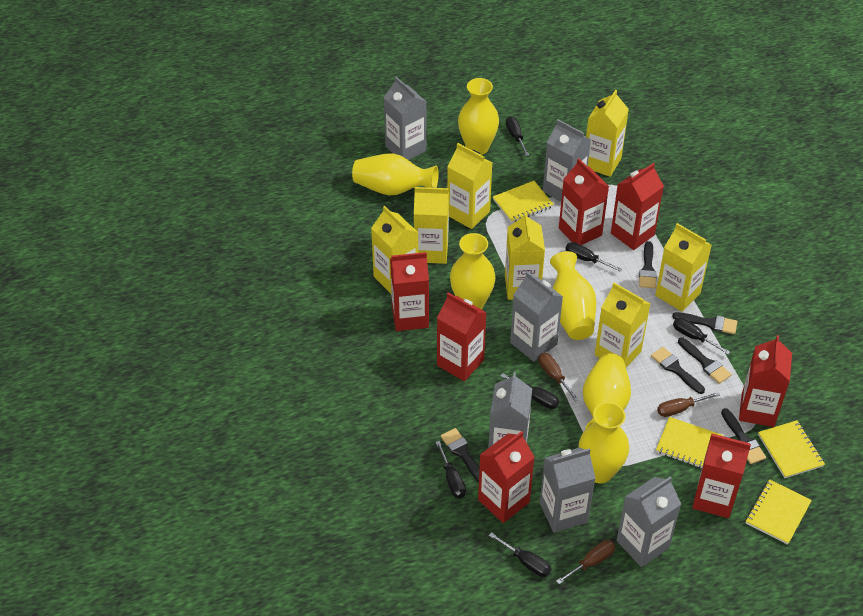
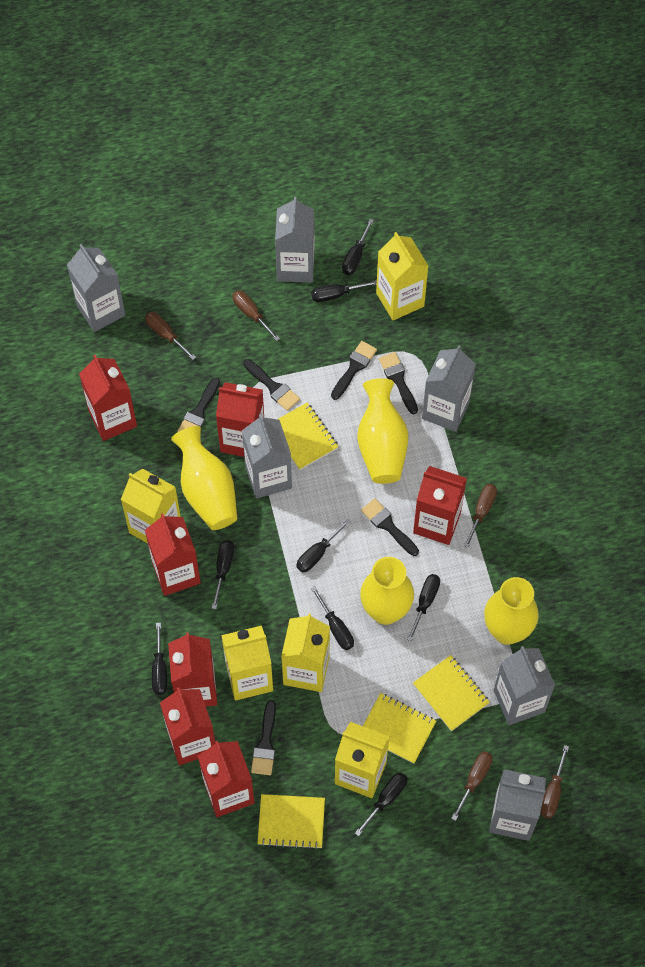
black screwdriver: [435,441,466,498] [488,532,551,577] [501,373,559,409] [506,116,529,156] [565,242,622,271] [673,318,730,354] = 6 -> [152,623,167,695] [211,540,234,609] [296,519,351,572] [311,280,377,302] [311,586,354,650] [342,219,374,275] [355,772,407,836] [407,574,440,641] = 8
brown screwdriver: [538,353,579,402] [556,540,616,584] [657,392,720,417] = 3 -> [145,312,196,360] [233,290,280,341] [451,751,493,821] [464,484,497,548] [540,745,569,819] = 5
yellow carton: [371,206,418,293] [414,187,449,264] [447,143,492,229] [505,212,545,300] [586,90,629,177] [595,283,650,368] [655,223,712,312] = 7 -> [121,469,181,544] [221,626,273,701] [281,613,330,692] [335,722,389,798] [376,232,428,320] = 5
yellow vase: [352,153,439,196] [450,233,496,310] [458,78,499,155] [550,251,596,340] [579,402,629,483] [583,353,631,428] = 6 -> [171,426,237,530] [357,378,408,484] [360,557,414,625] [484,577,539,645] = 4

